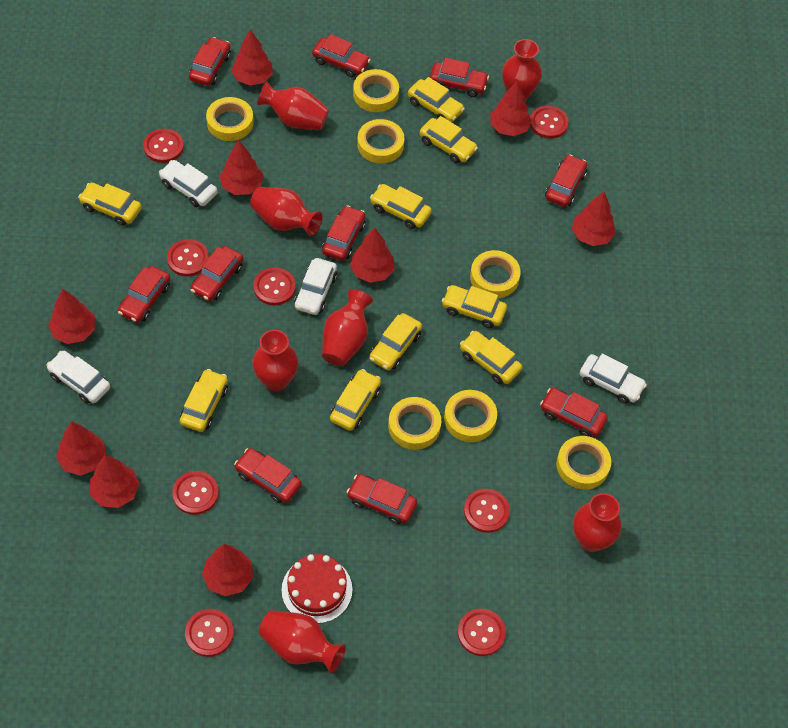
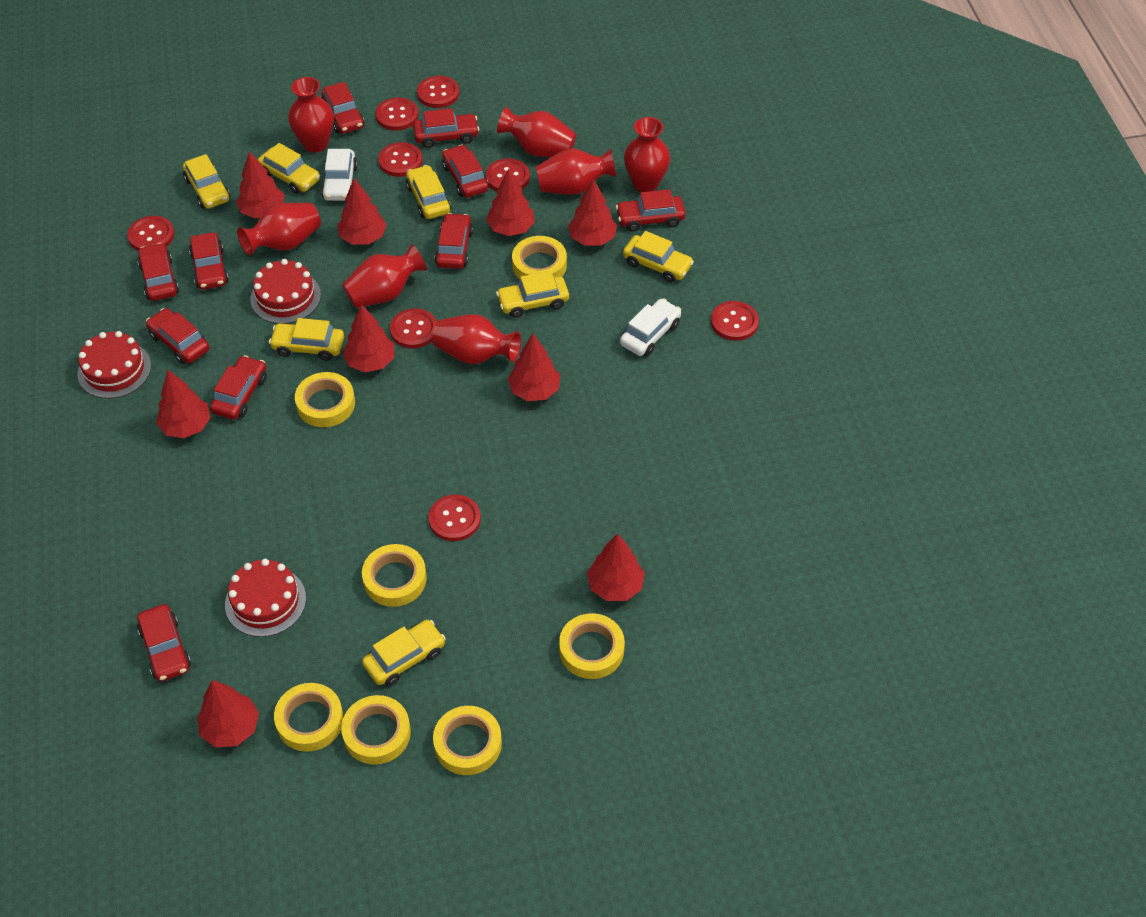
red cake: [282,554,352,624] = 1 -> [77,331,151,399] [225,559,306,637] [250,259,321,324] = 3
white car: [46,351,110,404] [159,160,218,207] [294,258,337,315] [580,353,647,404] = 4 -> [321,149,358,201] [620,298,681,356] = 2
yellow car: [78,182,142,226] [180,369,228,432] [330,369,381,431] [369,313,422,370] [370,184,432,229] [408,77,465,122] [419,116,478,163] [442,285,507,328] [460,331,522,384] = 9 -> [183,154,230,209] [258,143,320,194] [269,318,344,361] [362,620,446,686] [406,165,451,219] [496,271,569,318] [623,231,694,283] = 7

